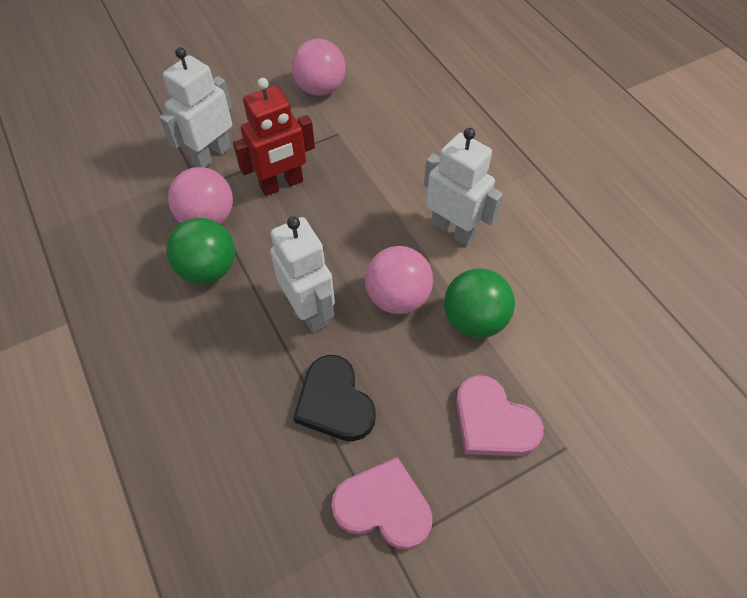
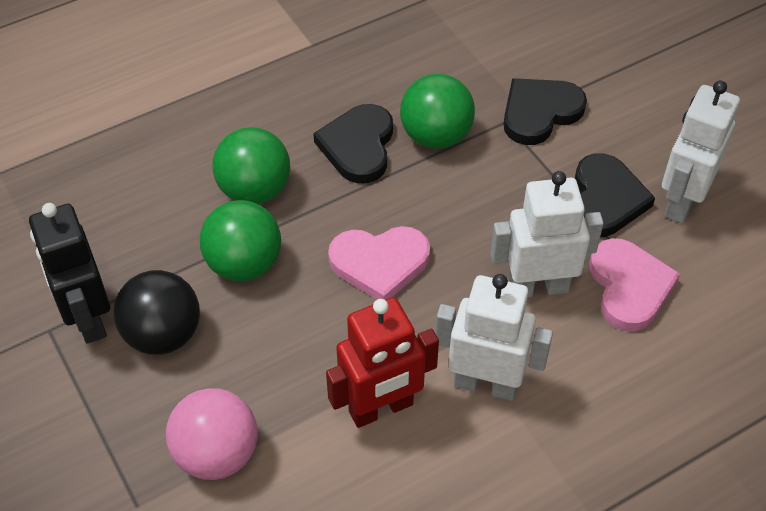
black ball: none = 0 -> [114,270,200,355] = 1
black heart: [293,355,376,441] = 1 -> [313,104,393,184] [503,78,587,145] [575,153,655,237] = 3
black robot: none = 0 -> [29,203,110,344] = 1
green ball: [166,218,235,284] [444,268,515,338] = 2 -> [200,200,281,281] [213,127,290,204] [400,74,475,149] = 3
pink ball: [168,167,233,224] [292,39,346,96] [365,246,433,314] = 3 -> [166,388,258,480] = 1

